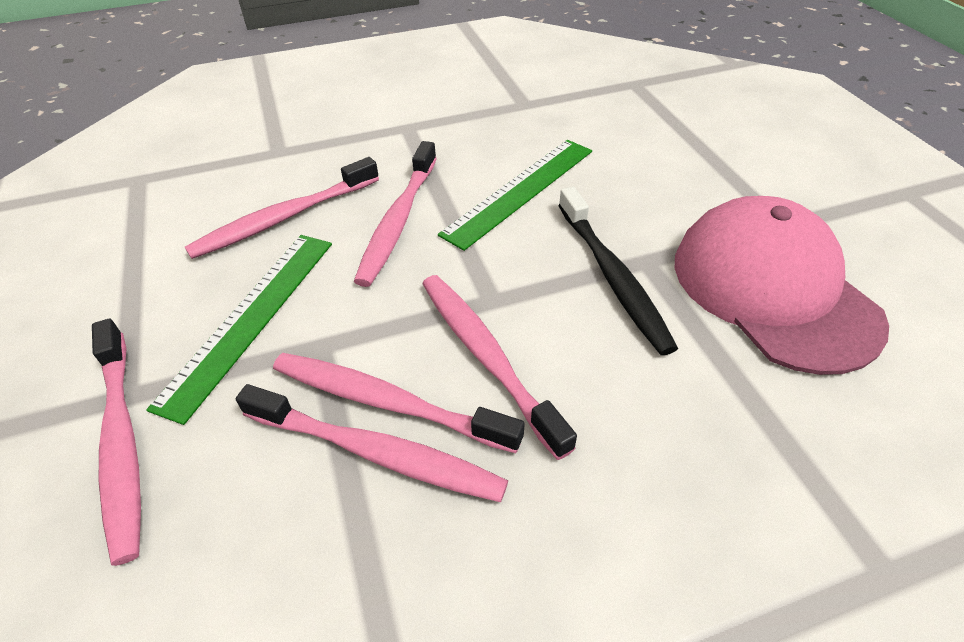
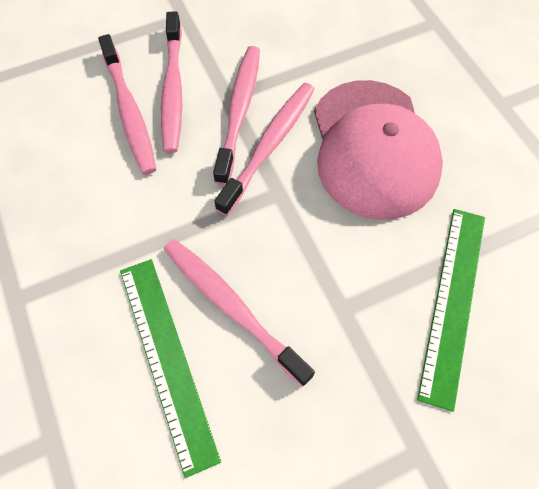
black toothbrush: [558,187,678,355] = 1 -> none = 0
pink toothbrush: [92,318,141,566] [185,157,379,259] [236,384,508,502] [273,353,525,453] [354,141,437,287] [422,275,577,460] = 6 -> [98,34,156,175] [161,11,182,153] [164,239,315,387] [213,46,260,185] [214,83,315,216] = 5

